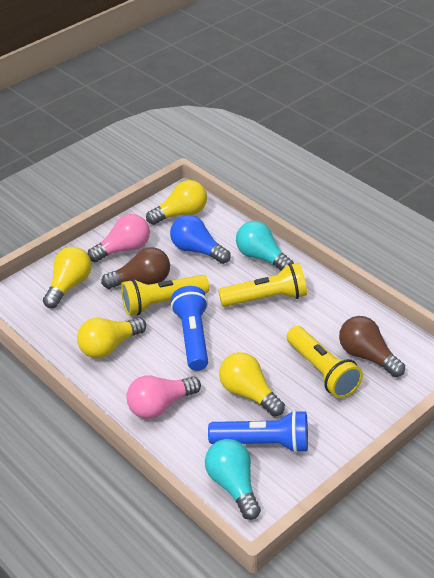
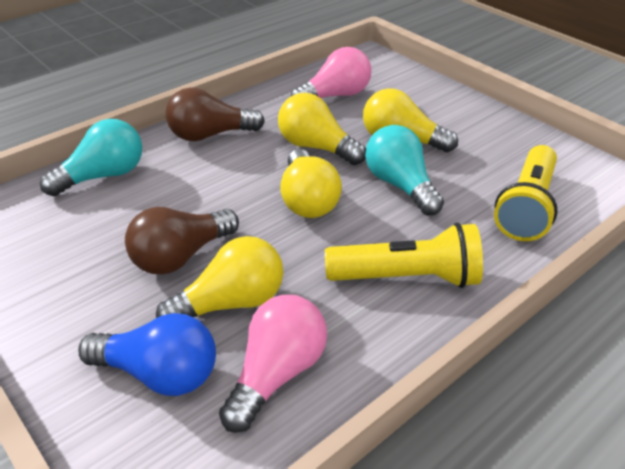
blue flashlight: [171,286,208,371] [208,410,308,453] = 2 -> none = 0
yellow flashlight: [121,275,209,316] [218,263,307,307] [287,326,363,398] = 3 -> [325,222,483,288] [494,145,558,241] = 2

